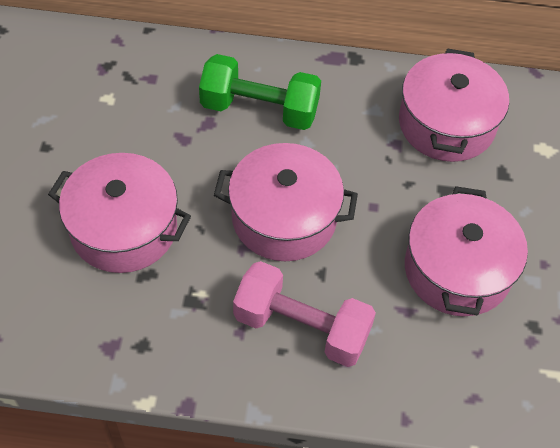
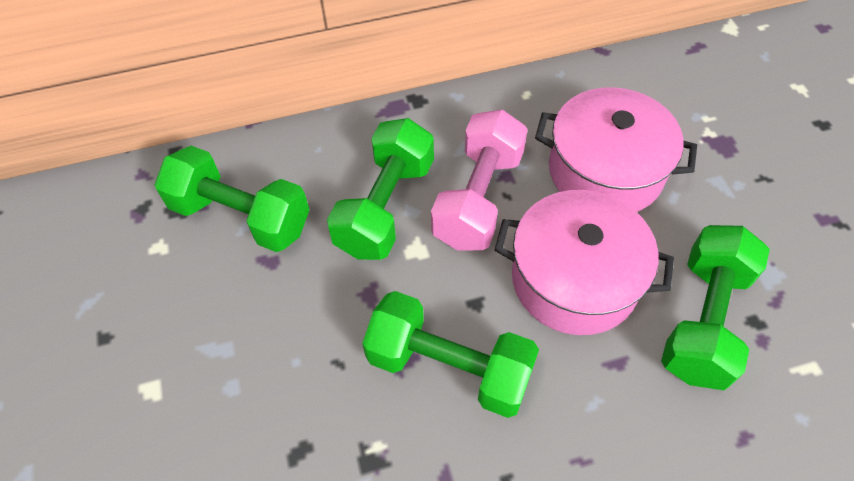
green dumbbell: [199,54,321,130] = 1 -> [154,146,309,252] [327,118,434,260] [362,291,539,418] [661,225,770,390] = 4
pink pot: [48,153,191,273] [214,143,358,261] [399,48,509,162] [405,186,528,316] = 4 -> [495,190,674,335] [535,87,697,212] = 2

